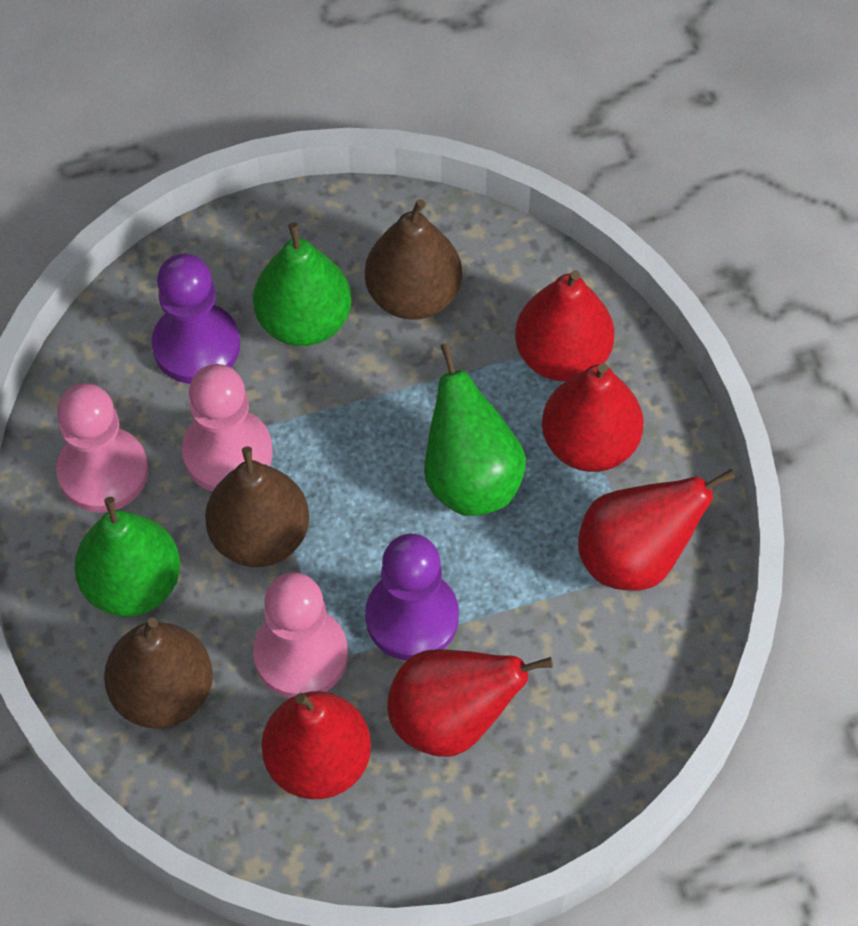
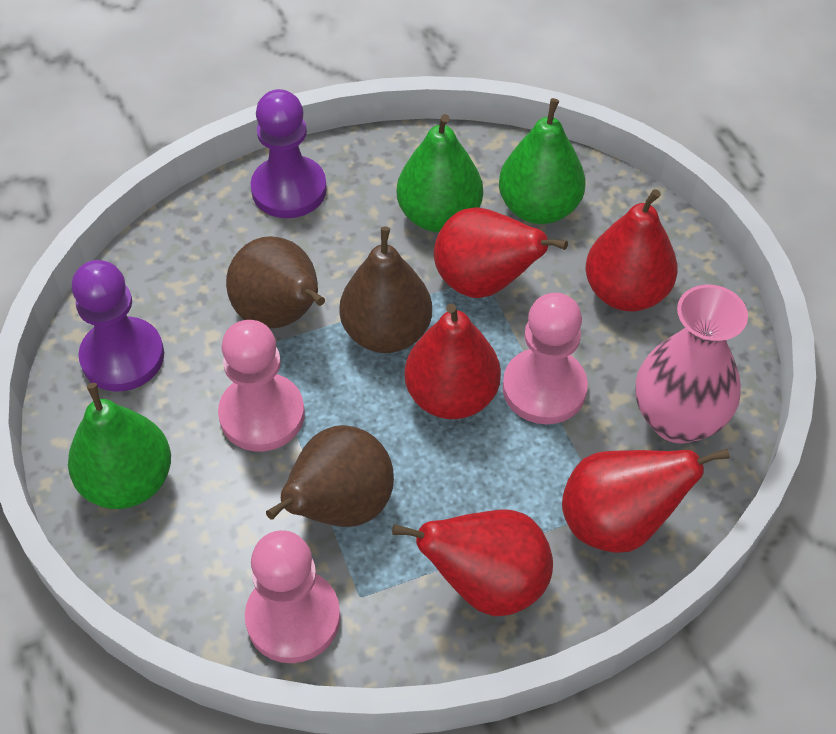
pink vase: none = 0 -> [636,284,748,443] = 1

